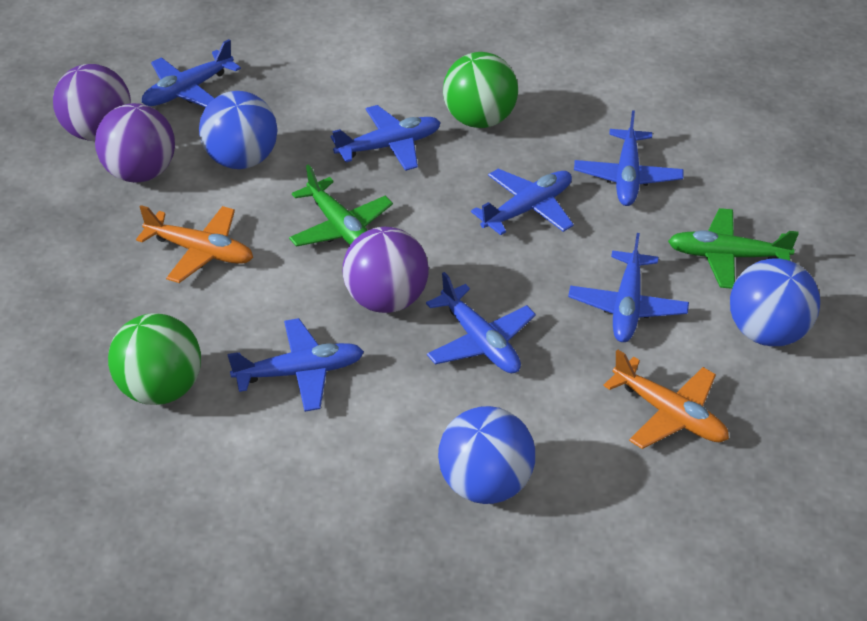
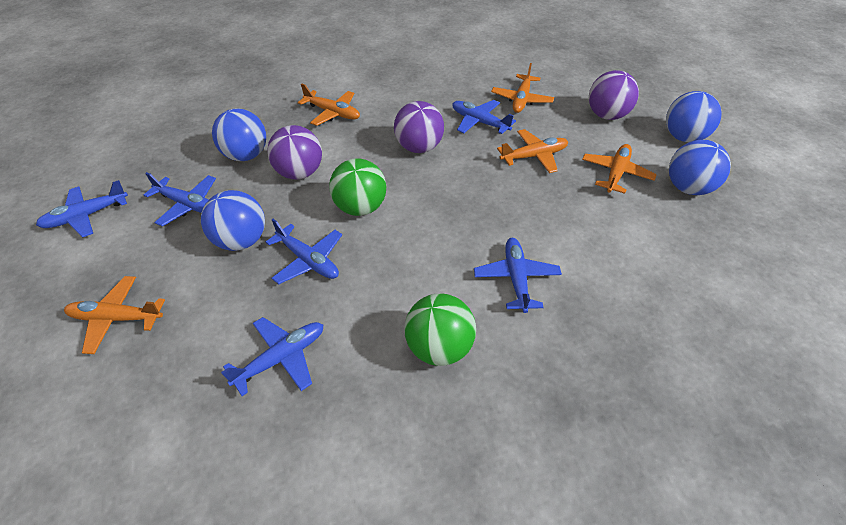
blue ball: [199,91,278,169] [438,406,535,504] [730,258,820,346] = 3 -> [201,190,265,251] [212,108,266,161] [666,91,722,142] [669,140,731,195] = 4
blue plane: [142,39,241,107] [227,318,364,412] [331,105,441,171] [426,272,536,373] [471,169,574,235] [568,233,689,342] [574,110,684,206] = 7 -> [36,180,128,238] [144,172,216,226] [221,317,323,396] [266,219,342,284] [452,100,516,134] [474,238,562,313] = 6
green plane: [289,165,393,247] [668,208,799,289] = 2 -> none = 0
orange plane: [136,205,253,283] [603,350,729,449] = 2 -> [64,276,165,354] [298,84,360,126] [491,63,554,113] [497,129,568,173] [582,144,657,194] = 5

